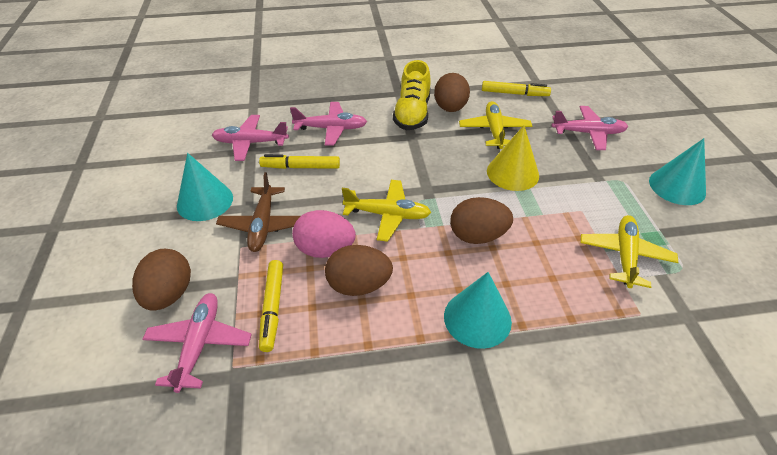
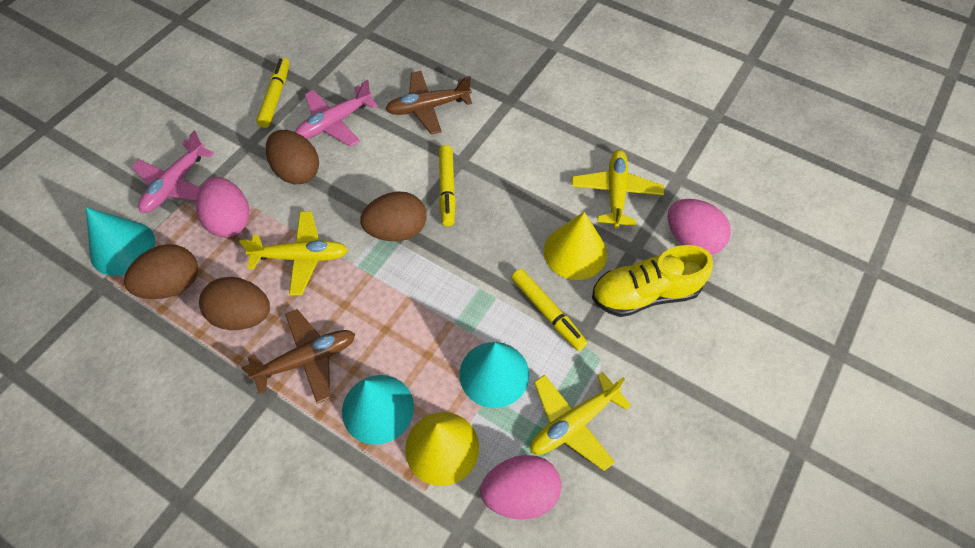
brown plane: [216,172,301,252] = 1 -> [241,309,355,404] [385,71,472,135] = 2
pink egg: [292,210,356,258] = 1 -> [196,177,249,237] [481,455,561,519] [667,199,731,255] = 3
pink plane: [142,293,252,393] [212,115,289,161] [290,102,367,145] [552,106,628,150] = 4 -> [131,131,214,213] [295,80,378,147] = 2
yellow cone: [487,125,539,191] = 1 -> [405,412,479,486] [544,212,607,280] = 2

